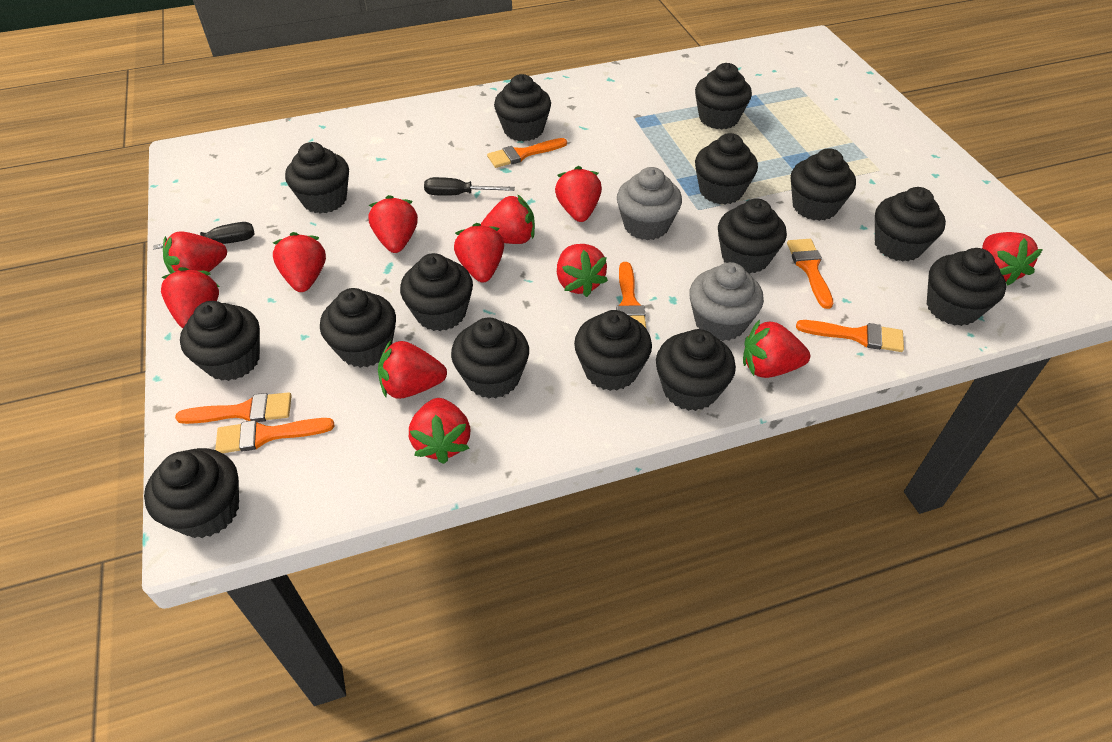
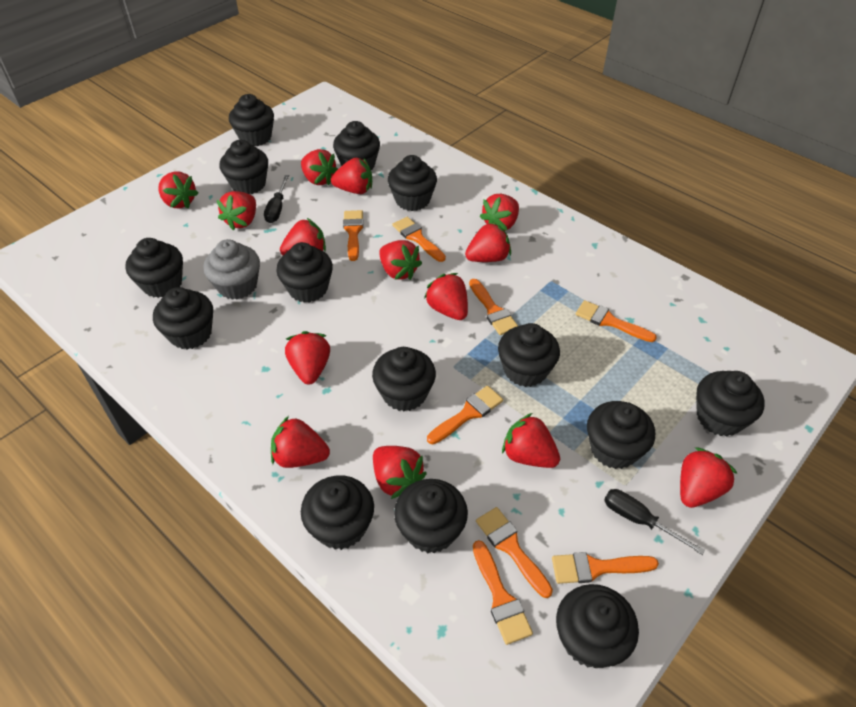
black cupcake: [144,448,239,538] [180,301,260,381] [285,142,349,214] [320,288,396,368] [400,253,473,331] [451,318,529,399] [494,74,551,141] [574,310,652,391] [656,329,736,411] [695,63,752,129] [695,133,758,205] [718,198,787,274] [791,148,856,221] [875,187,946,262] [927,248,1006,326] = 15 -> [125,238,183,298] [153,287,213,349] [220,140,268,194] [229,94,274,146] [276,242,333,303] [301,475,374,550] [333,121,380,170] [372,347,436,411] [388,155,437,211] [394,479,468,553] [498,323,560,387] [556,584,639,668] [587,401,655,469] [696,371,765,436] = 14
grey cupcake: [617,167,682,240] [689,262,764,341] = 2 -> [203,239,260,300] = 1
orange brush: [175,392,292,424] [215,418,334,453] [487,138,567,168] [616,262,646,328] [787,239,833,309] [796,320,904,352] = 6 -> [343,210,364,261] [392,217,446,262] [427,386,503,444] [469,279,518,335] [473,540,533,645] [476,507,553,598] [552,552,659,584] [576,300,657,342] = 8
red strawberry: [161,267,220,328] [163,231,227,274] [273,232,326,292] [368,195,418,253] [378,340,447,399] [409,398,470,464] [454,223,504,283] [481,194,535,244] [555,166,602,222] [557,244,608,297] [743,319,810,378] [982,232,1043,286] = 12 -> [159,171,198,208] [217,191,256,231] [271,416,330,468] [280,218,326,255] [285,331,330,384] [301,149,338,185] [331,158,372,194] [373,446,427,499] [379,240,422,280] [424,273,468,320] [465,222,511,262] [480,194,519,231] [502,413,560,468] [680,447,738,508] = 14

